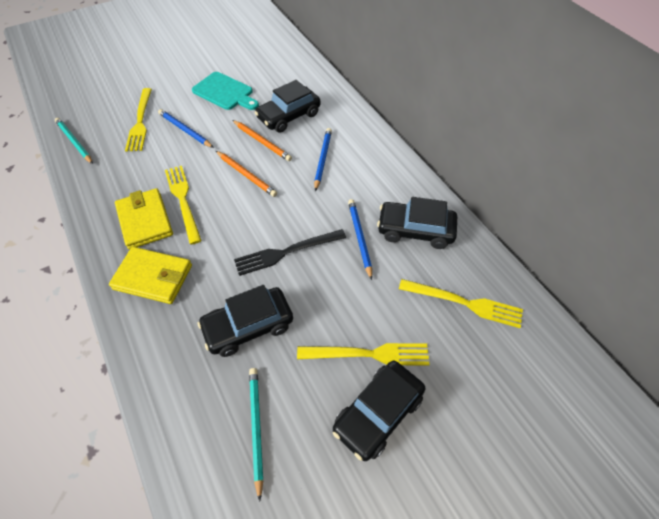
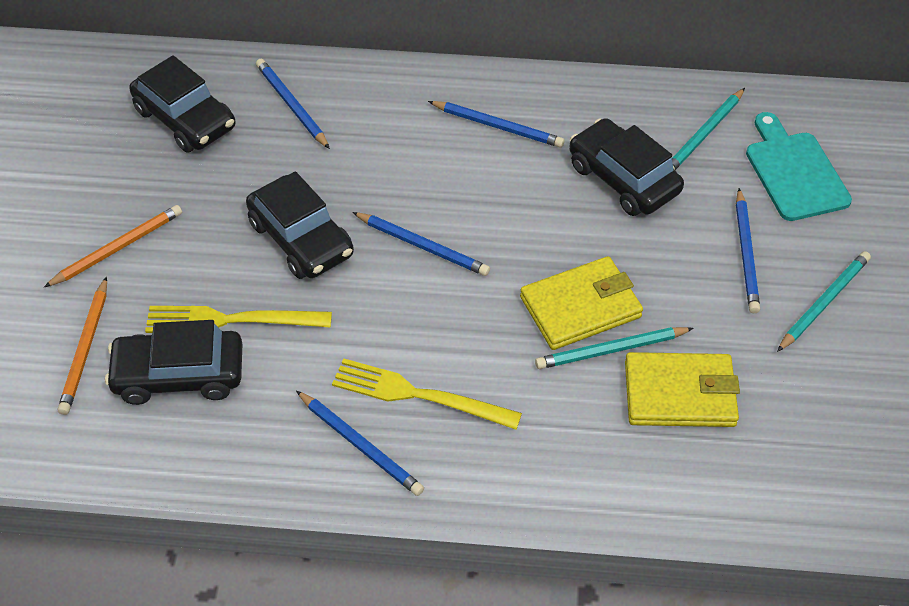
black fork: [234,229,346,276] = 1 -> none = 0
blue pencil: [158,109,214,148] [314,128,332,191] [348,199,372,280] = 3 -> [256,59,330,149] [296,391,424,496] [352,212,490,276] [428,101,565,148] [736,188,760,313] = 5
turquoise pencil: [55,118,93,164] [249,368,263,501] = 2 -> [535,327,694,369] [672,88,745,170] [777,251,871,352] = 3
yellow fork: [125,88,152,151] [165,166,202,245] [297,343,430,366] [399,279,523,328] = 4 -> [145,306,332,333] [332,358,522,430] = 2

